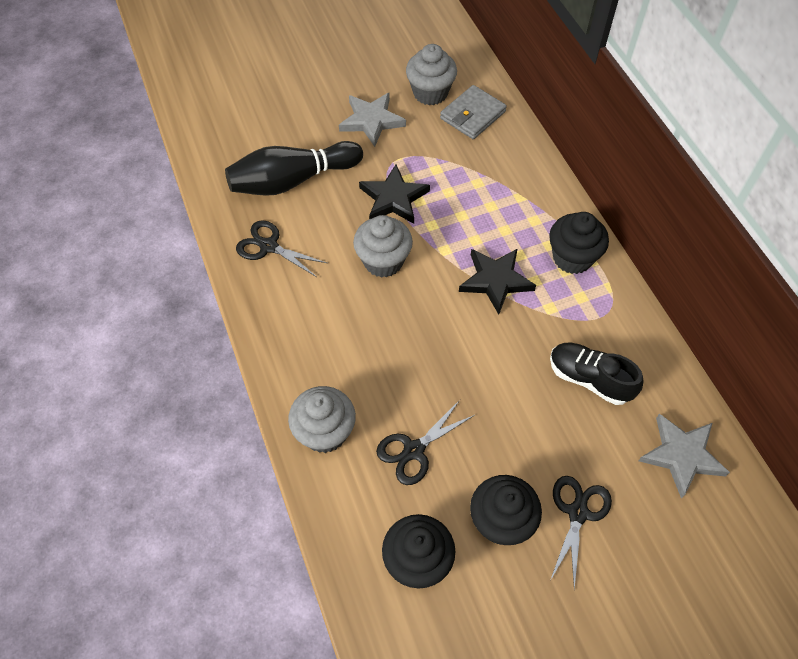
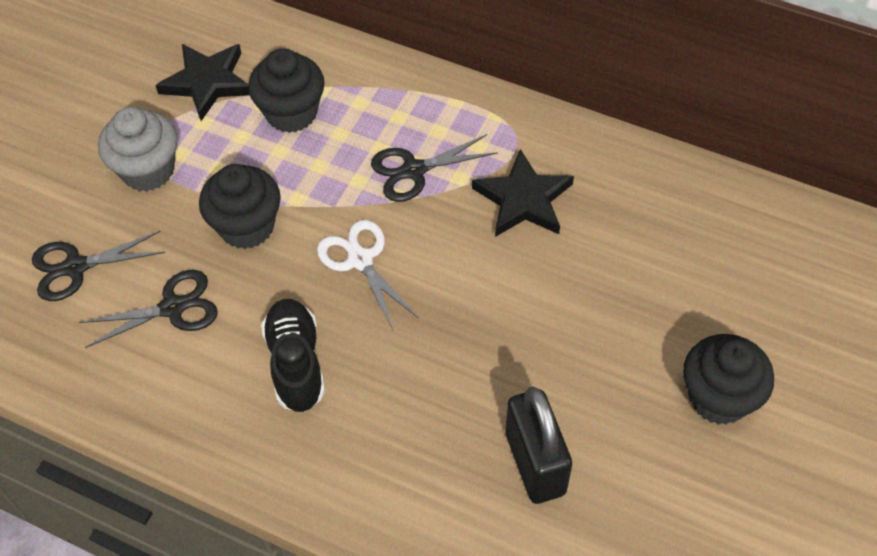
black bowling pin: [225,141,363,196] = 1 -> none = 0
black padlock: none = 0 -> [506,387,572,504] = 1
grey cupcake: [288,386,356,453] [353,215,413,278] [406,44,457,105] = 3 -> [98,107,177,191] = 1
grey star: [339,92,406,147] [639,414,730,499] = 2 -> none = 0
grey wallet: [440,85,507,139] = 1 -> none = 0
white scissors: none = 0 -> [317,220,418,330] = 1

